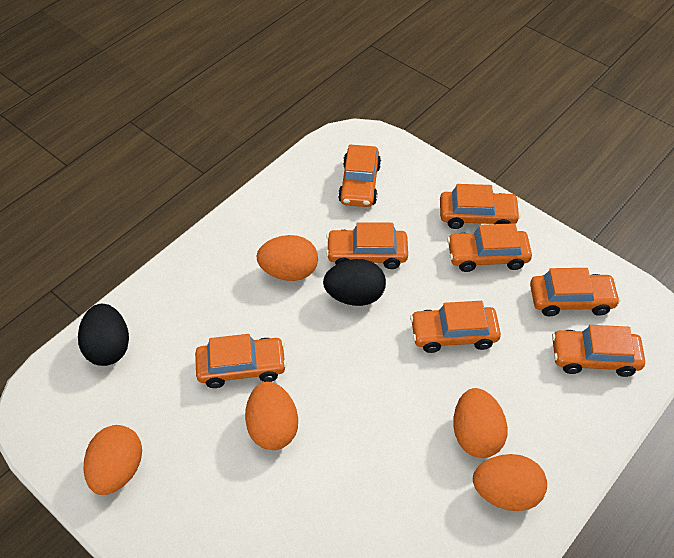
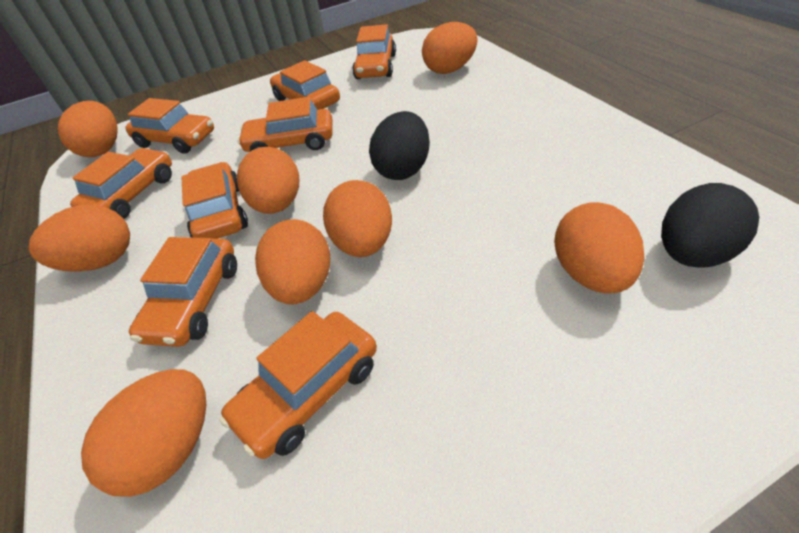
orange egg: [83,425,142,495] [245,381,298,450] [256,235,318,281] [453,388,508,458] [473,454,547,511] = 5 -> [29,204,130,272] [58,101,118,157] [81,369,206,497] [237,147,299,214] [255,219,330,305] [323,180,392,257] [422,22,478,74] [554,202,644,293] = 8

